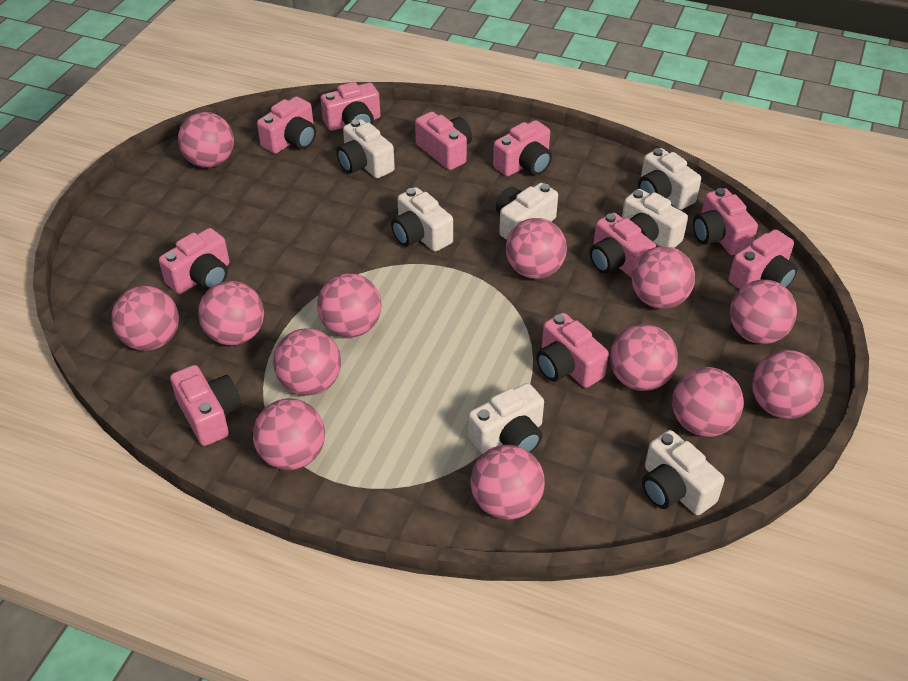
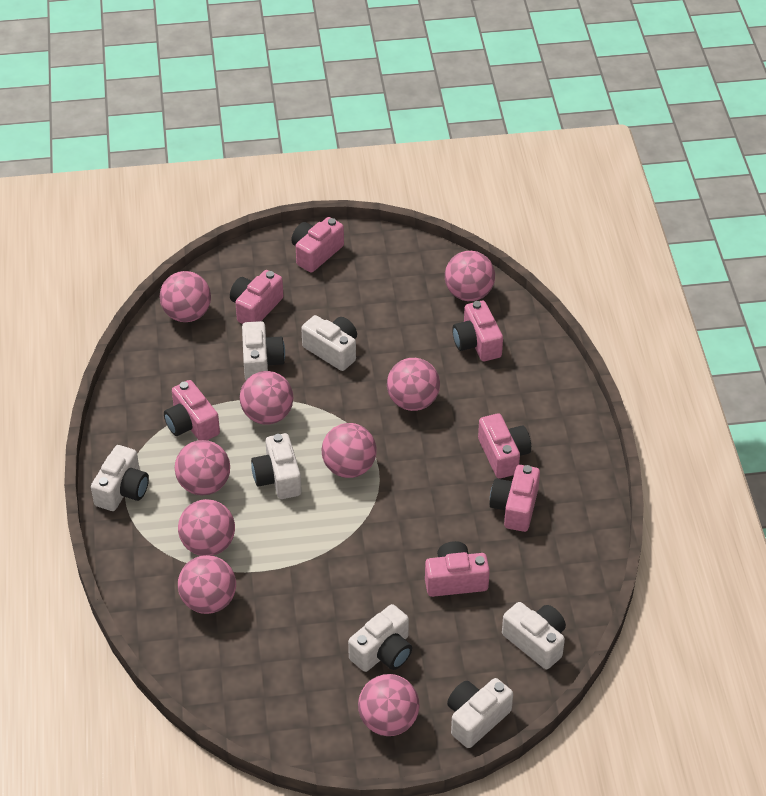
pink ball: [111,286,179,351] [178,112,234,168] [198,281,264,346] [253,398,325,470] [273,328,341,396] [317,273,382,337] [470,445,545,520] [506,218,567,279] [610,324,678,391] [631,246,695,309] [672,367,744,437] [730,280,797,344] [752,350,824,419] = 13 -> [160,271,211,322] [175,440,230,495] [178,499,235,556] [178,555,236,614] [240,371,293,425] [322,423,377,478] [358,674,420,736] [387,358,440,411] [445,251,495,301] = 9
pink camera: [159,228,229,294] [170,365,241,446] [257,96,316,154] [321,82,380,131] [415,112,472,170] [493,120,552,176] [536,313,609,388] [590,213,656,278] [693,188,758,255] [728,229,798,289] = 10 -> [164,380,220,440] [230,270,283,324] [291,217,344,273] [425,541,490,597] [452,301,503,361] [478,413,531,479] [489,465,540,532] = 7

